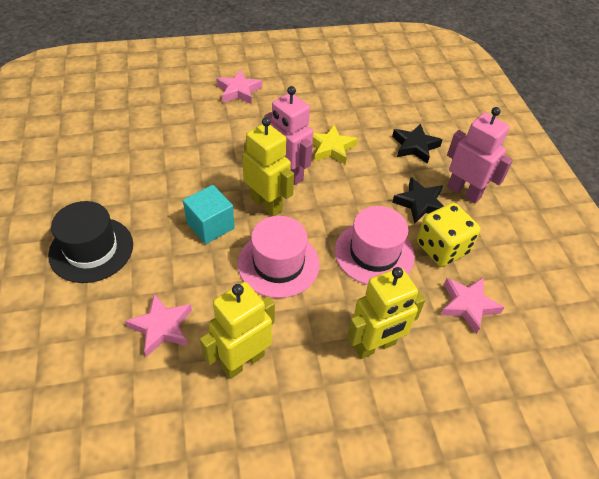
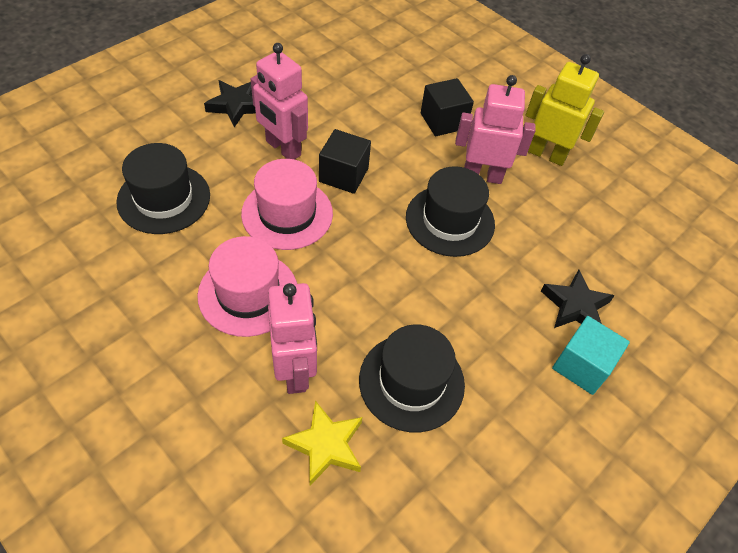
black cube: none = 0 -> [319,129,371,194] [421,78,474,136] = 2
black hat: [48,201,133,283] = 1 -> [116,143,210,234] [359,324,465,432] [406,166,495,257] = 3
pink robot: [265,86,313,185] [447,107,513,204] = 2 -> [251,43,308,159] [268,283,317,394] [455,75,536,184] = 3
pink star: [125,294,192,357] [216,70,262,104] [441,278,505,334] = 3 -> none = 0
yellow dice: [417,203,480,267] = 1 -> none = 0
yellow robot: [200,282,275,379] [242,117,294,216] [347,267,426,359] = 3 -> [526,54,604,166] = 1

